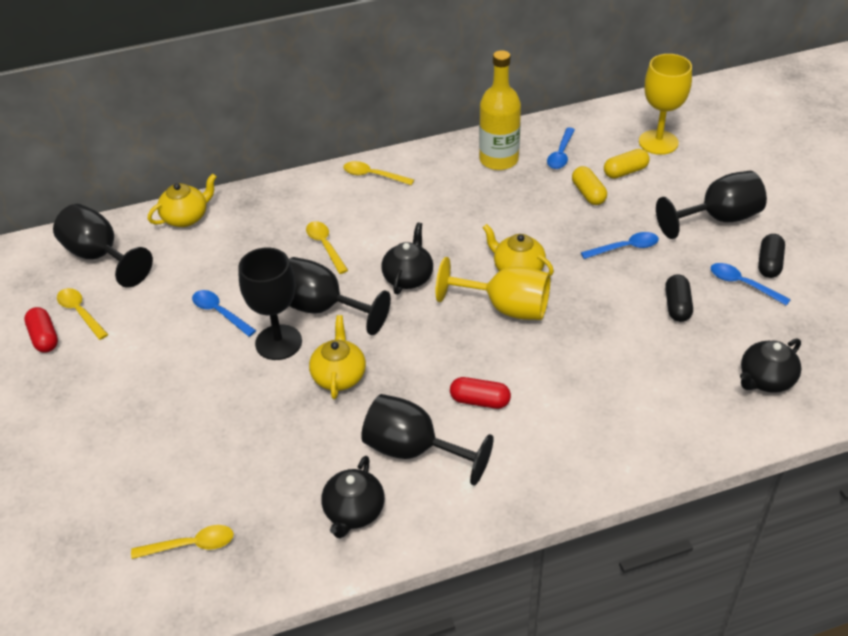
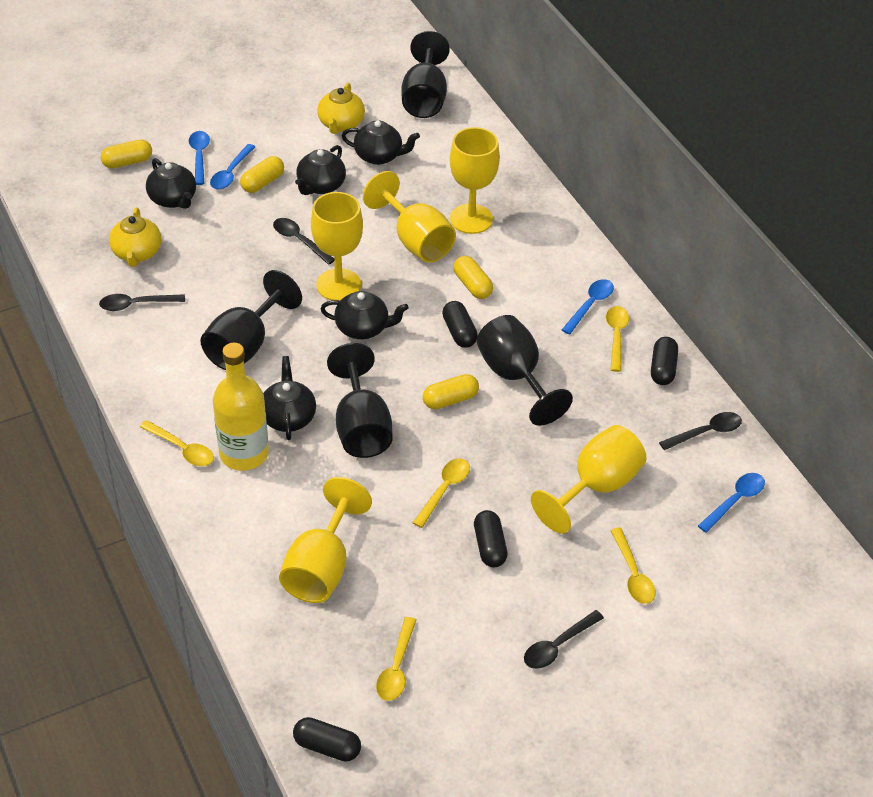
black capsule: [665,274,693,322] [758,234,785,278] = 2 -> [293,717,361,762] [442,301,478,348] [474,510,508,567] [651,337,678,385] = 4
black goblet: [53,204,153,288] [238,247,302,360] [289,257,391,335] [361,394,494,486] [656,171,767,239] = 5 -> [200,270,302,370] [327,343,393,458] [401,31,450,118] [477,315,573,426] = 4
black spoon: none = 0 -> [99,294,185,311] [273,218,334,265] [524,610,604,669] [659,412,742,450] = 4
black teapot: [321,456,385,538] [381,222,433,294] [740,339,801,393] = 3 -> [146,158,196,209] [263,356,316,440] [295,145,346,195] [321,291,409,339] [342,120,420,165] = 5
red capsule: [24,307,58,353] [450,377,511,409] = 2 -> none = 0
yellow capsule: [572,166,607,205] [604,149,650,179] = 2 -> [101,139,152,169] [240,156,284,193] [423,374,479,409] [453,256,493,299] = 4
yellow goblet: [435,257,550,320] [639,54,692,155] = 2 -> [279,477,372,603] [311,192,363,301] [363,171,456,263] [450,127,500,234] [531,425,646,534] = 5
yellow spoon: [57,288,108,340] [131,525,234,559] [306,221,348,274] [343,161,414,185] = 4 -> [140,420,214,466] [376,617,416,701] [413,458,470,528] [606,306,629,372] [610,528,656,604] = 5
yellow teapot: [148,174,217,227] [309,315,366,399] [482,224,554,276] = 3 -> [109,207,161,267] [317,83,365,134] = 2

